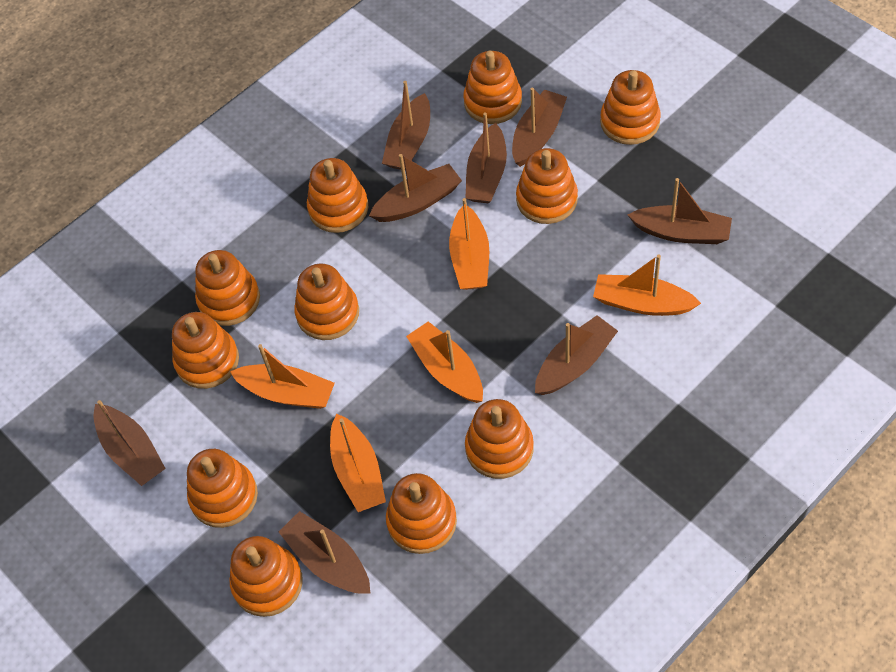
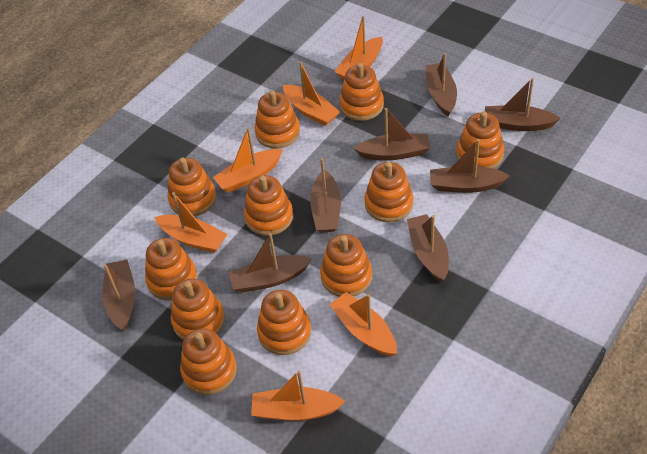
orange boat: [230,344,335,409] [330,414,386,512] [406,321,483,403] [449,198,489,290] [593,255,701,316] = 5 -> [154,192,228,253] [213,128,283,192] [251,370,346,421] [283,62,340,126] [329,292,397,356] [334,16,383,79] = 6

